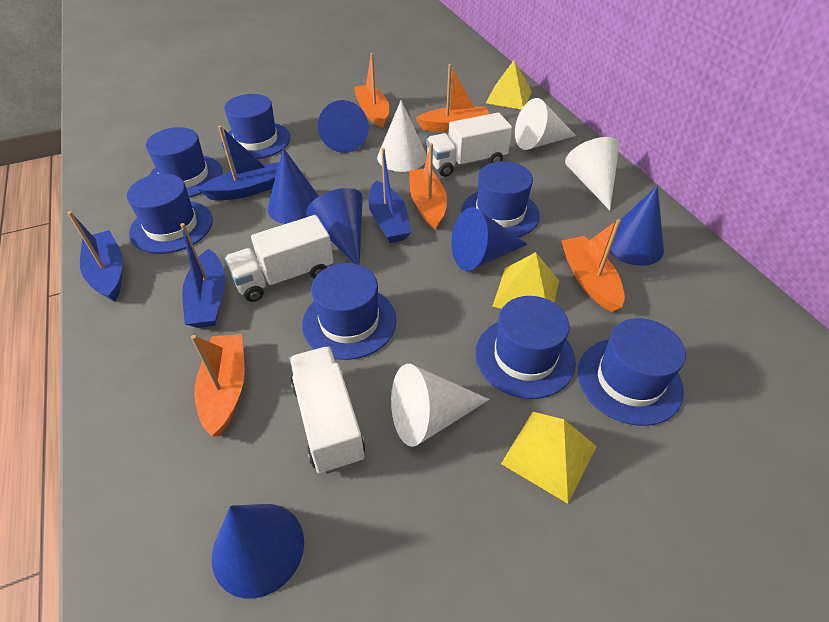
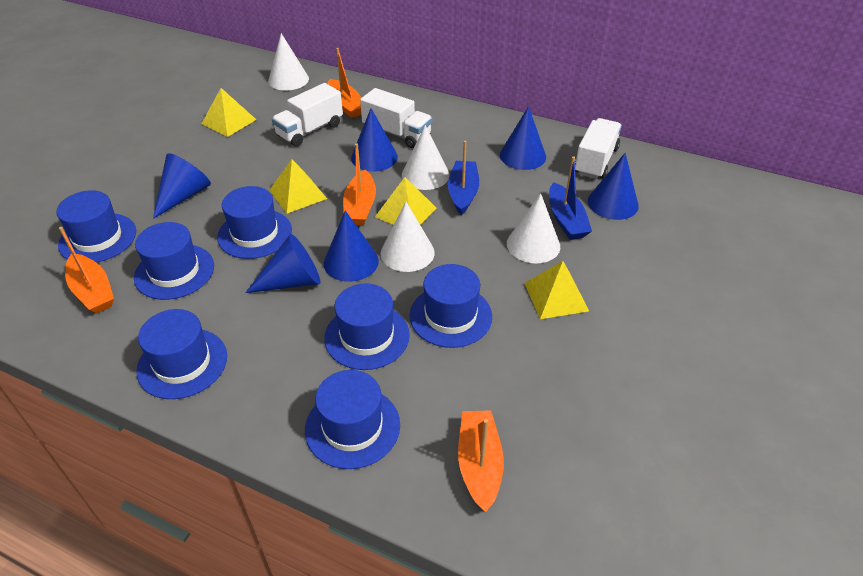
blue boat: [68,211,123,302] [180,223,225,328] [198,126,279,200] [368,148,411,243] = 4 -> [448,140,479,215] [549,156,592,240] = 2
orange boat: [191,334,245,436] [354,53,389,128] [409,143,447,229] [416,64,489,132] [561,219,625,312] = 5 -> [59,227,114,313] [327,48,361,118] [343,143,376,225] [458,410,504,512] = 4
yellow pyramid: [486,60,532,109] [492,252,559,309] [501,412,597,504] = 3 -> [202,88,256,137] [269,159,327,213] [375,177,437,225] [524,261,589,319] = 4

